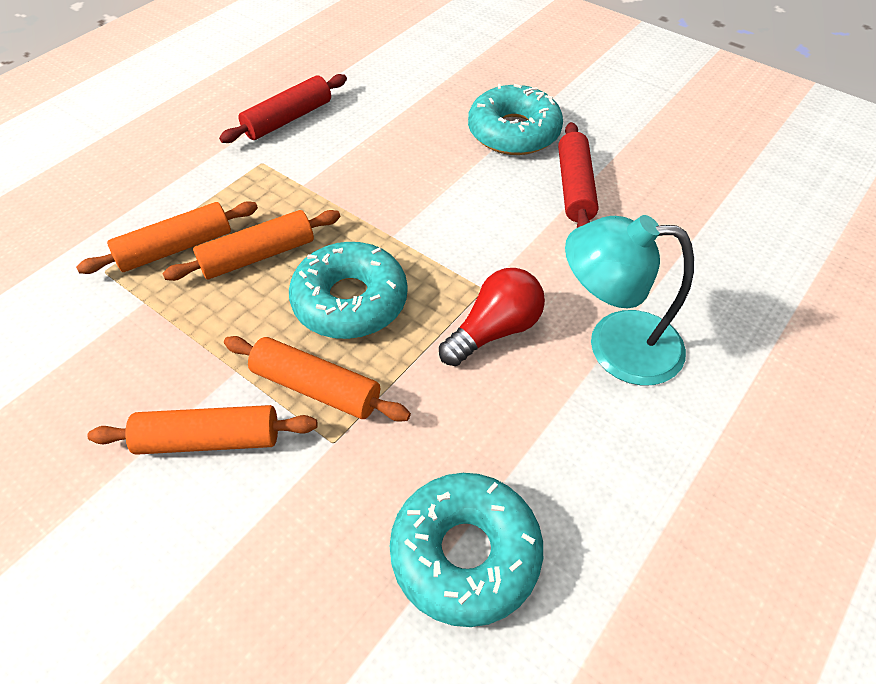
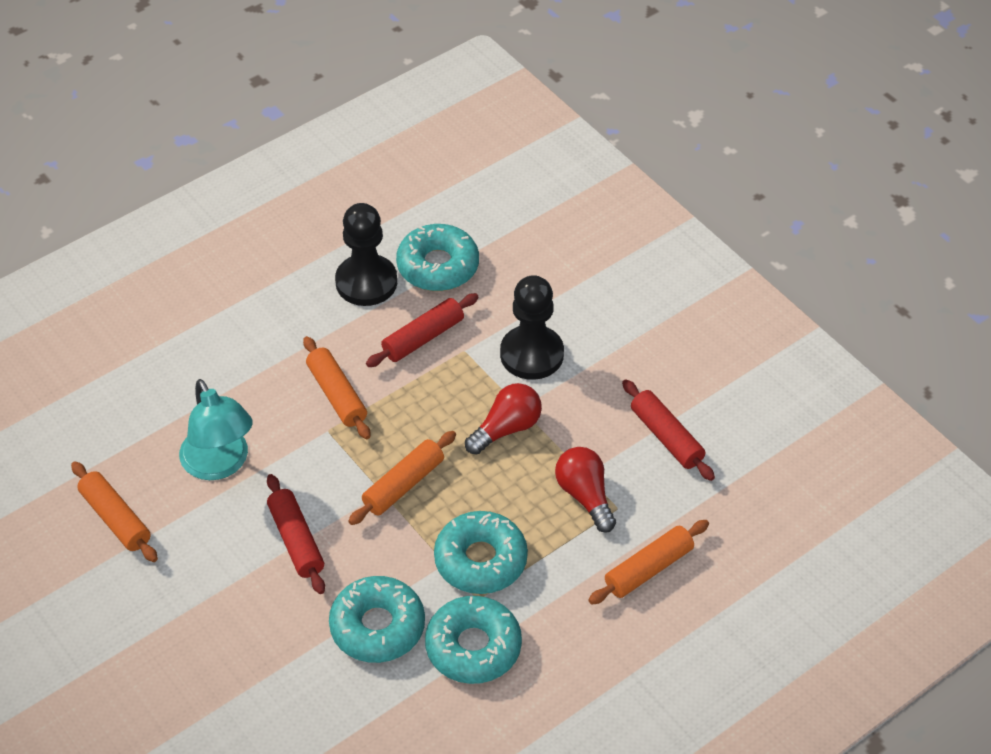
black pawn: none = 0 -> [335,203,397,306] [500,275,564,380] = 2
red light bulb: [439,268,545,366] = 1 -> [465,383,542,455] [555,447,616,533] = 2
red rolling pin: [219,74,347,143] [558,122,599,228] = 2 -> [267,474,325,594] [366,293,478,367] [622,379,715,481] = 3
turquoise donut: [289,242,408,339] [390,473,543,627] [468,84,563,155] = 3 -> [329,576,425,663] [396,224,479,291] [425,596,522,684] [434,511,528,594] = 4

